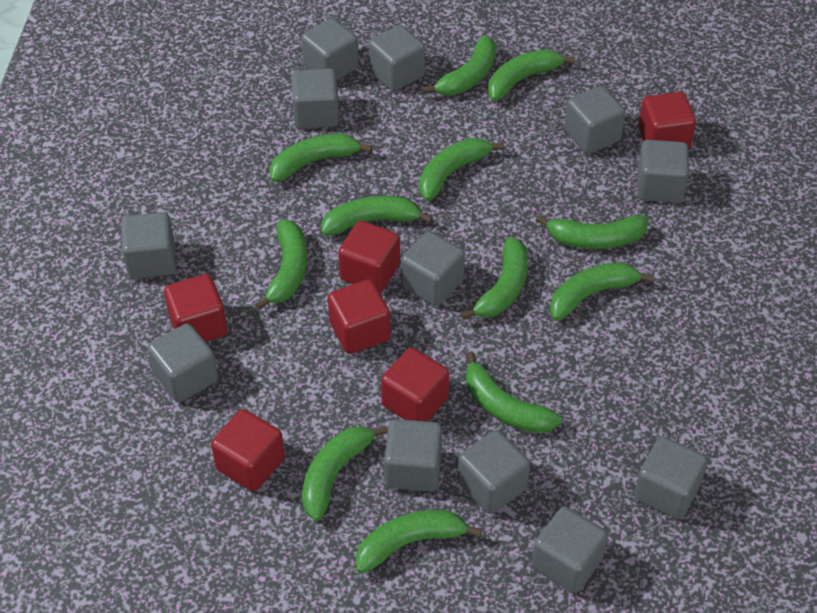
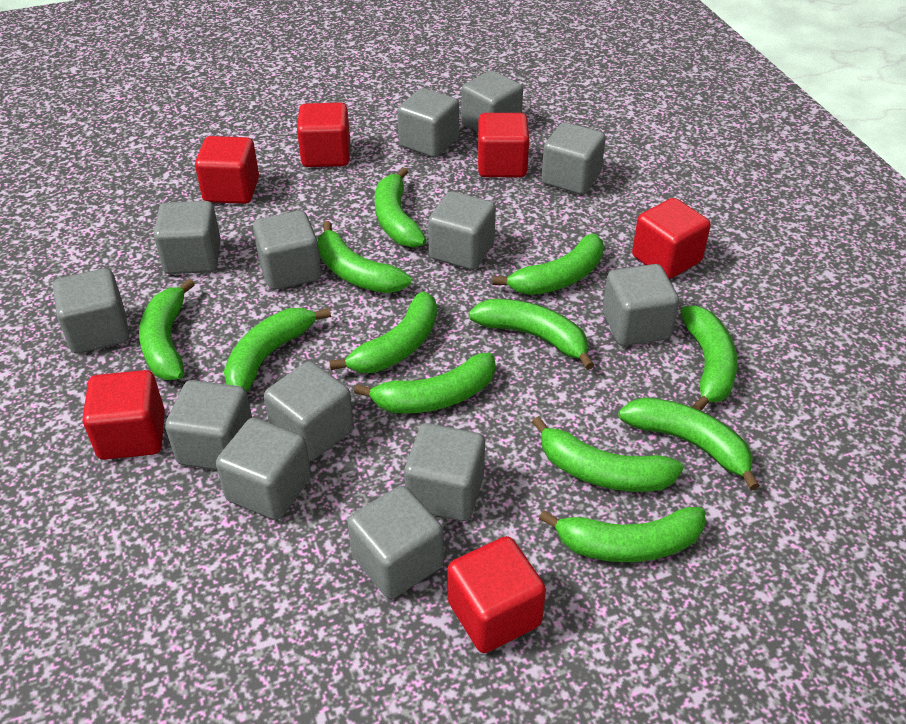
grey cube: [121,212,176,279] [148,323,218,402] [292,68,339,129] [301,18,359,80] [369,25,425,91] [384,419,442,492] [401,231,465,306] [458,430,530,514] [532,507,608,593] [564,86,626,154] [634,436,708,519] [637,140,689,203] = 12 -> [53,268,129,353] [154,201,221,274] [165,380,252,470] [216,418,311,520] [253,210,321,290] [264,361,354,461] [348,486,444,599] [397,88,459,158] [404,423,485,521] [428,191,496,270] [461,70,523,132] [541,122,606,195] [603,264,679,346] = 13

